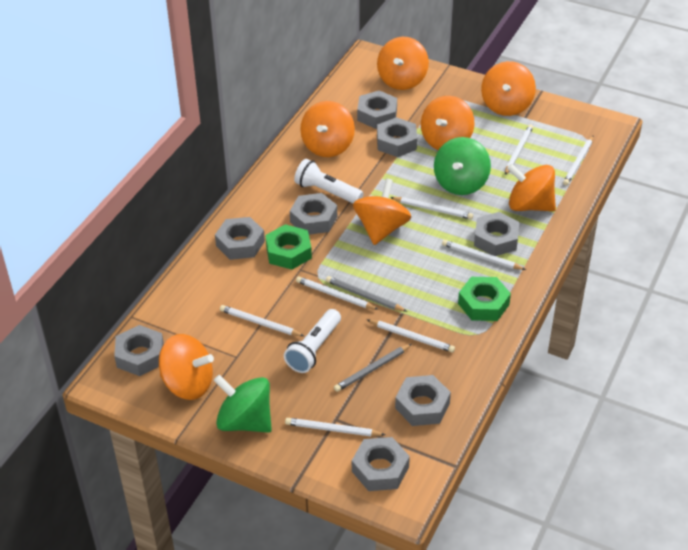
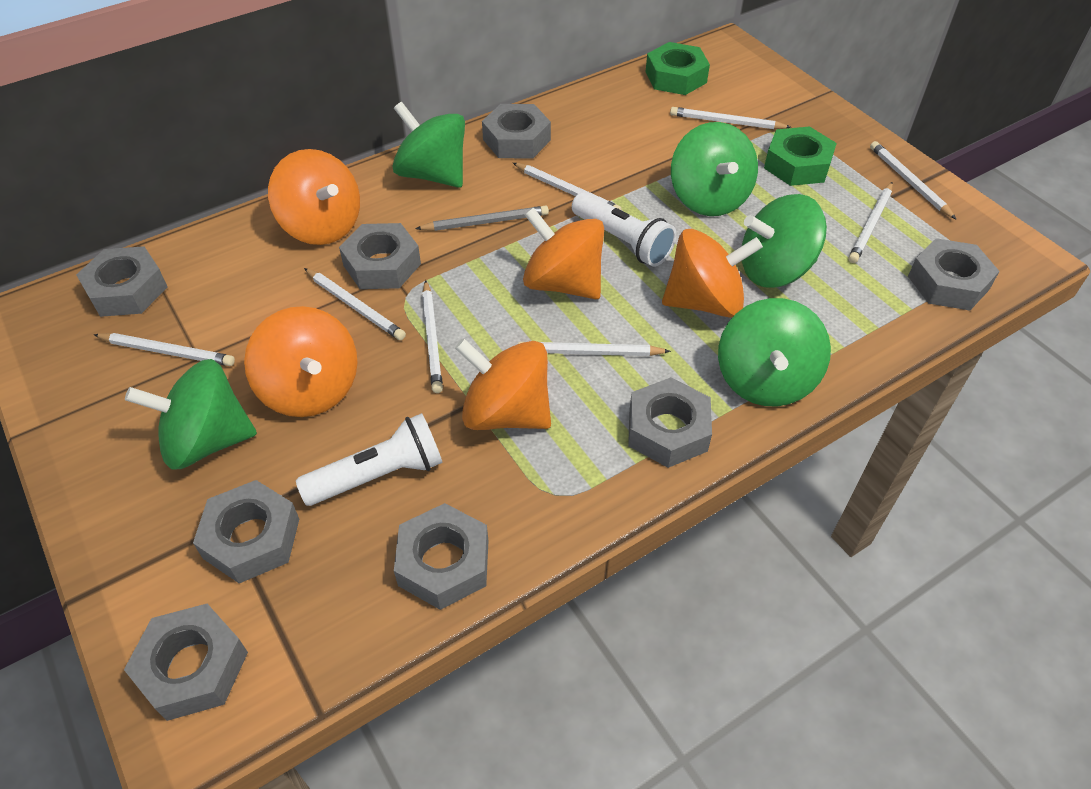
green spinning top: [214,375,272,433] [434,137,491,195] = 2 -> [125,359,257,470] [392,102,465,188] [671,122,758,216] [718,298,831,406] [742,194,827,288] = 5
grey pencil: [326,276,408,312] [334,344,412,392] = 2 -> [415,206,549,231] = 1
orange spinning top: [159,334,214,400] [300,101,355,157] [353,179,411,245] [377,37,429,90] [421,96,474,150] [481,61,536,116] [507,164,556,211] = 7 -> [244,306,358,417] [268,149,360,245] [455,339,551,430] [523,207,604,299] [662,229,763,318] = 5

